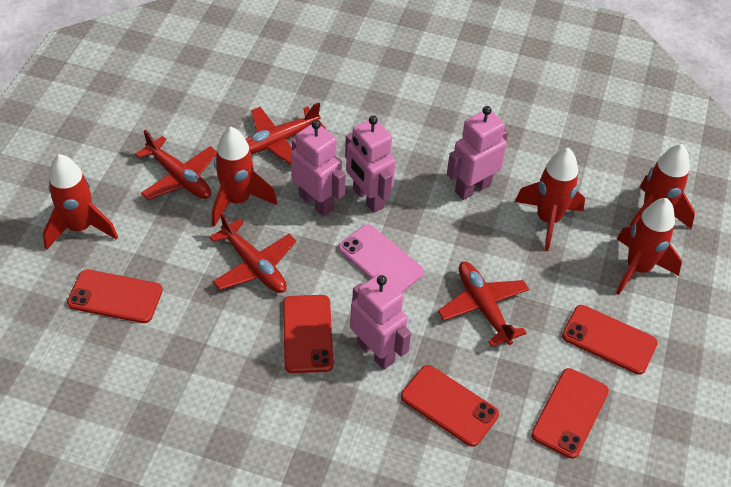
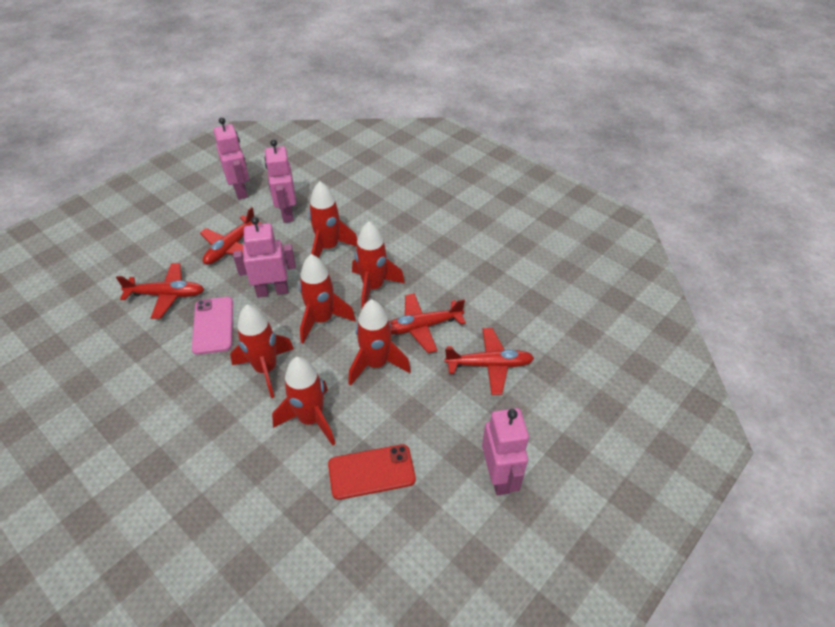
red phone: [67,269,163,323] [283,295,334,373] [401,365,499,447] [531,368,609,459] [562,305,658,375] = 5 -> [328,444,416,500] = 1
red rocket: [43,154,118,250] [212,127,277,227] [515,148,585,251] [616,198,682,295] [629,144,695,229] = 5 -> [230,305,294,398] [272,357,335,446] [299,254,356,343] [309,181,357,258] [349,299,411,386] [352,221,405,308] = 6

